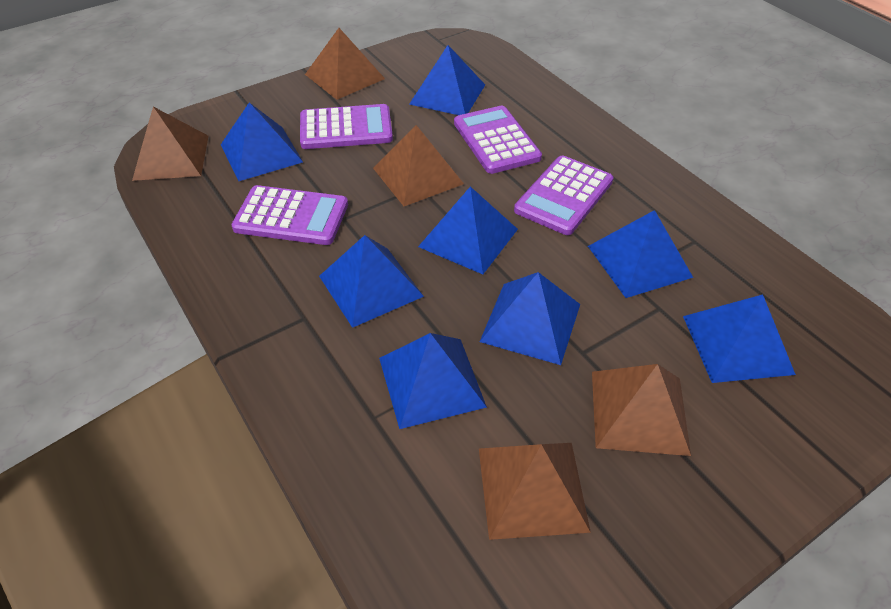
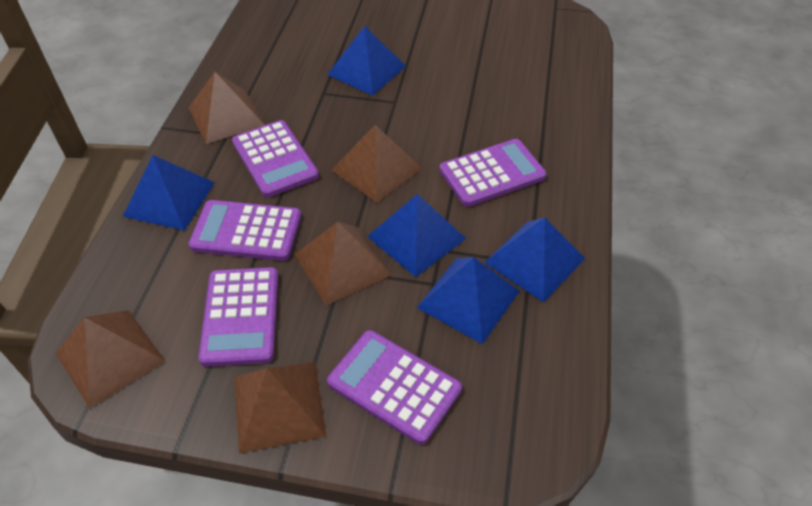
blue pyramid: [221,103,303,181] [319,235,424,328] [379,333,487,429] [409,45,485,115] [418,187,518,274] [480,272,580,365] [588,210,693,298] [683,295,796,383] = 8 -> [122,155,215,231] [327,26,406,96] [367,194,466,277] [417,257,519,344] [484,217,585,303] = 5
purple calculator: [231,185,348,245] [300,104,393,149] [454,106,542,174] [514,155,614,235] = 4 -> [189,200,301,261] [198,267,278,367] [232,120,319,197] [327,330,462,445] [439,139,547,207] = 5

